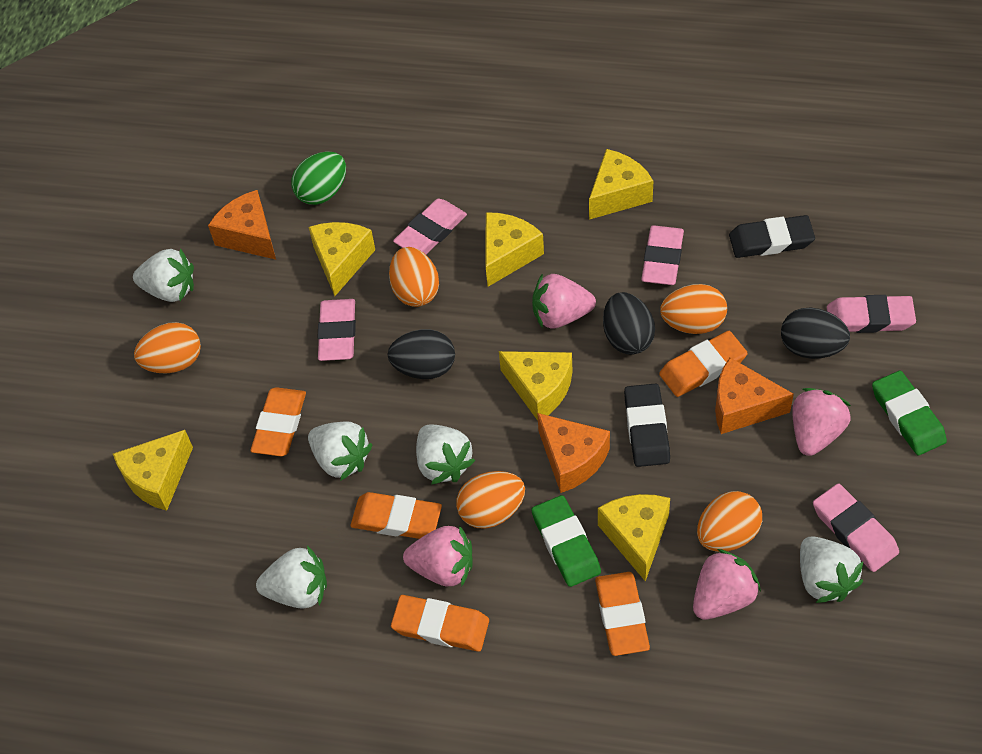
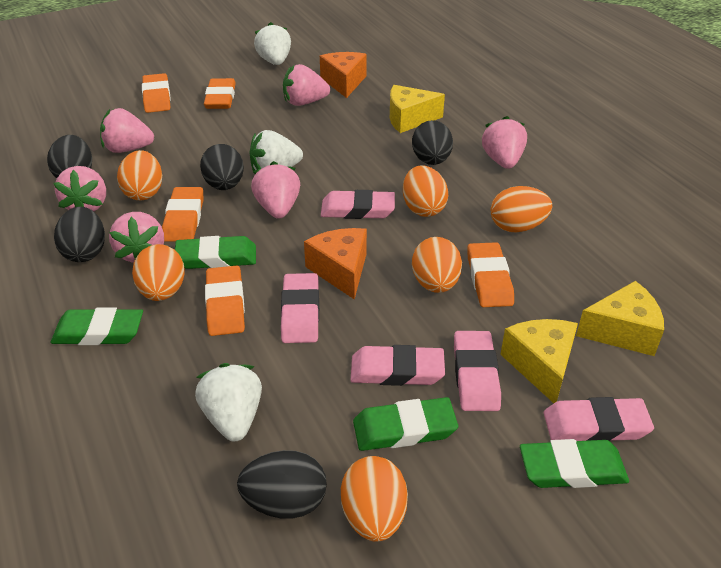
black egg: [387,329,455,379] [603,292,655,355] [781,308,850,359] = 3 -> [47,135,92,178] [54,207,105,262] [200,144,244,190] [237,450,327,519] [412,120,453,165] = 5
black eraser: [624,383,670,467] [729,215,815,258] = 2 -> none = 0
green egg: [291,152,346,205] = 1 -> none = 0
green eraser: [531,495,601,587] [872,371,947,455] = 2 -> [51,307,143,345] [175,236,256,269] [353,397,458,451] [520,439,629,488] = 4
orange cheese: [208,190,276,260] [537,413,610,493] [715,358,794,434] = 3 -> [304,228,367,300] [320,52,367,98] = 2
orange egg: [134,322,201,374] [389,247,439,307] [456,471,525,529] [660,284,727,334] [697,491,762,552] = 5 -> [117,150,162,200] [132,244,185,301] [341,456,408,542] [403,165,448,217] [412,237,462,293] [491,186,552,232] = 6
pink strawberry: [403,525,473,586] [532,273,596,329] [693,549,761,620] [792,388,851,456] = 4 -> [54,166,106,211] [100,108,154,153] [109,212,164,263] [251,161,300,219] [283,64,330,106] [482,116,527,169] = 6
white strawberry: [133,248,194,302] [256,546,327,609] [308,421,372,480] [416,425,475,485] [800,536,863,603] = 5 -> [195,363,262,441] [249,130,303,171] [254,22,291,65] = 3
yellow cheese: [113,430,193,511] [308,222,375,296] [486,212,544,287] [499,351,573,421] [589,149,653,220] [598,494,670,581] = 6 -> [390,85,445,133] [500,319,578,403] [576,281,664,356] = 3

